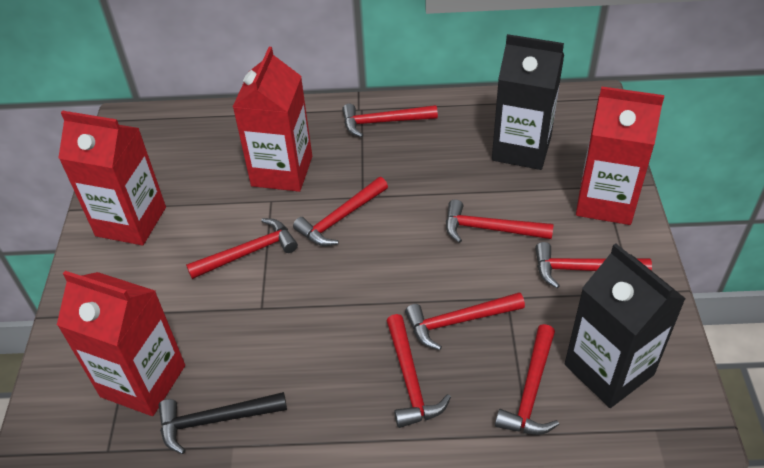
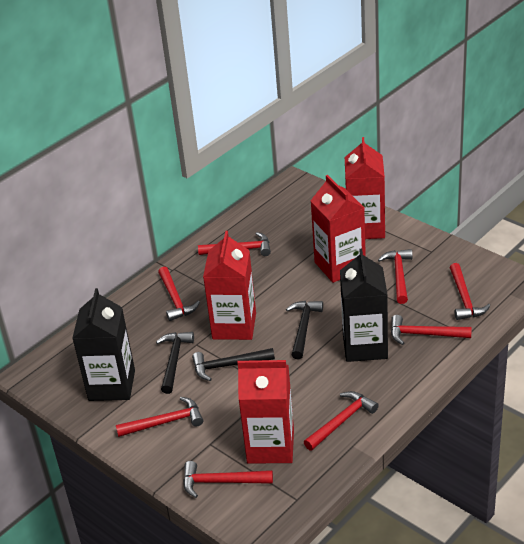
black hammer: [159,392,287,454] = 1 -> [156,332,194,394] [192,348,275,381] [286,301,323,359] = 3

